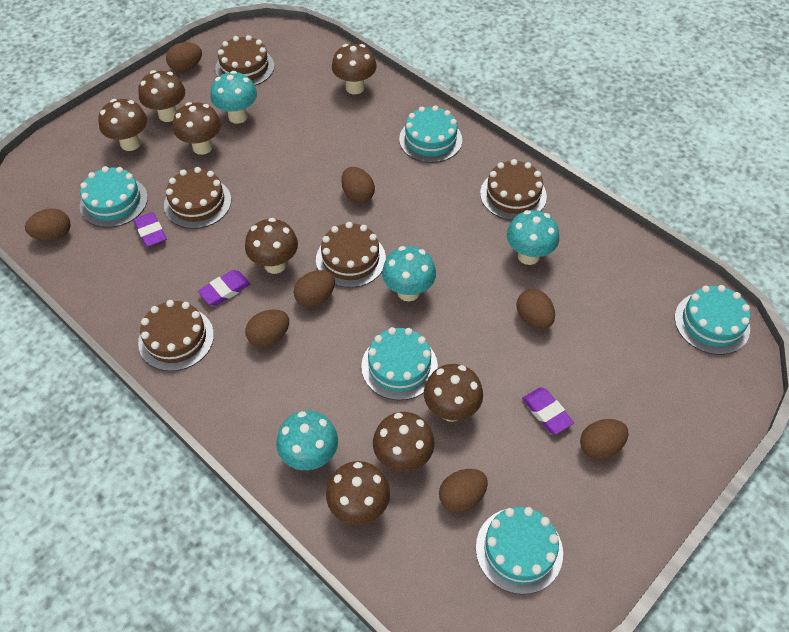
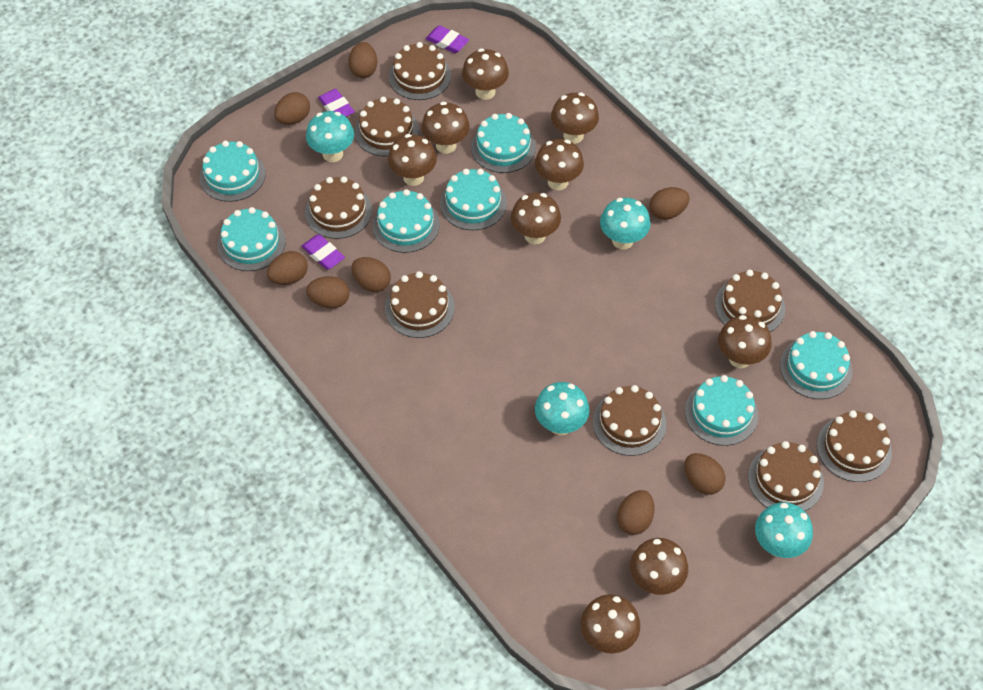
brown cake: [138,300,214,371] [164,167,231,229] [215,35,274,86] [316,222,386,288] [480,159,547,220] = 5 -> [305,176,372,239] [355,97,419,157] [385,271,455,338] [389,42,451,100] [593,385,666,456] [715,270,785,332] [748,441,824,511] [817,410,892,482] = 8
brown mushroom: [98,99,147,151] [138,70,185,122] [173,102,221,155] [245,218,298,274] [326,461,390,525] [332,44,377,94] [373,412,435,472] [424,364,483,422] = 8 -> [388,134,437,186] [422,102,470,154] [462,48,509,100] [511,193,561,245] [535,139,584,190] [551,92,599,144] [581,594,640,654] [630,538,688,595] [718,315,772,368] = 9
turquoise cake: [80,166,148,228] [361,327,438,400] [399,105,462,163] [476,507,563,594] [675,285,750,355] = 5 -> [200,141,266,202] [217,207,286,271] [372,189,440,253] [440,169,507,230] [471,113,536,173] [685,375,759,446] [780,331,853,399] = 7

